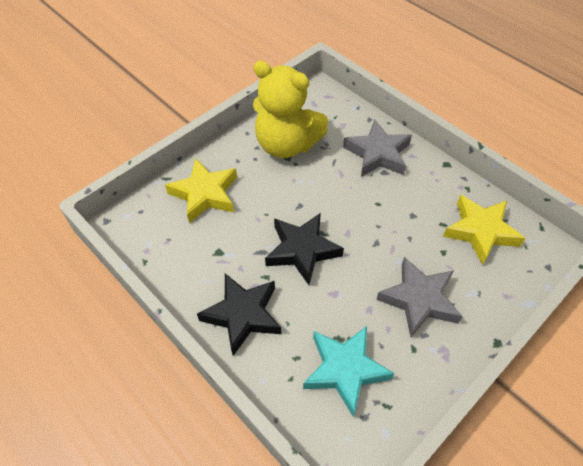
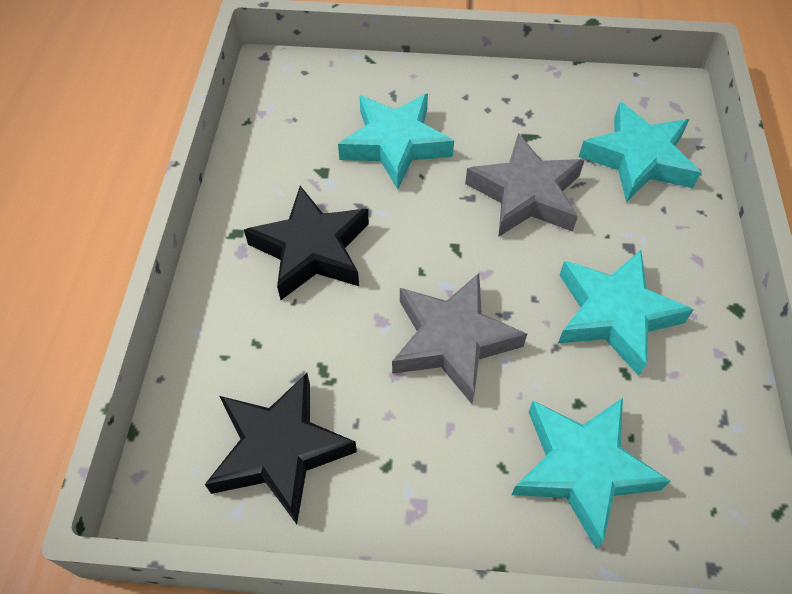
turquoise star: [303,326,395,417] = 1 -> [338,94,454,190] [511,398,670,549] [558,250,694,376] [579,102,701,202] = 4
yellow star: [165,158,237,223] [443,195,526,265] = 2 -> none = 0
yellow teddy bear: [253,60,328,158] = 1 -> none = 0

